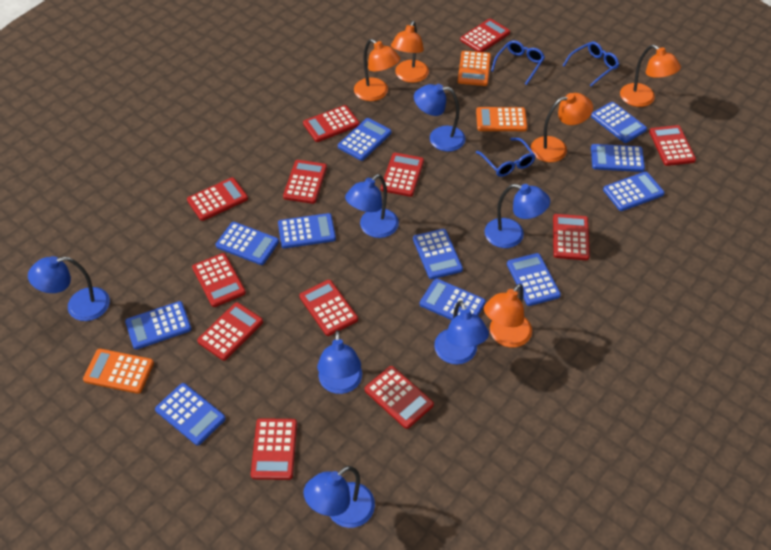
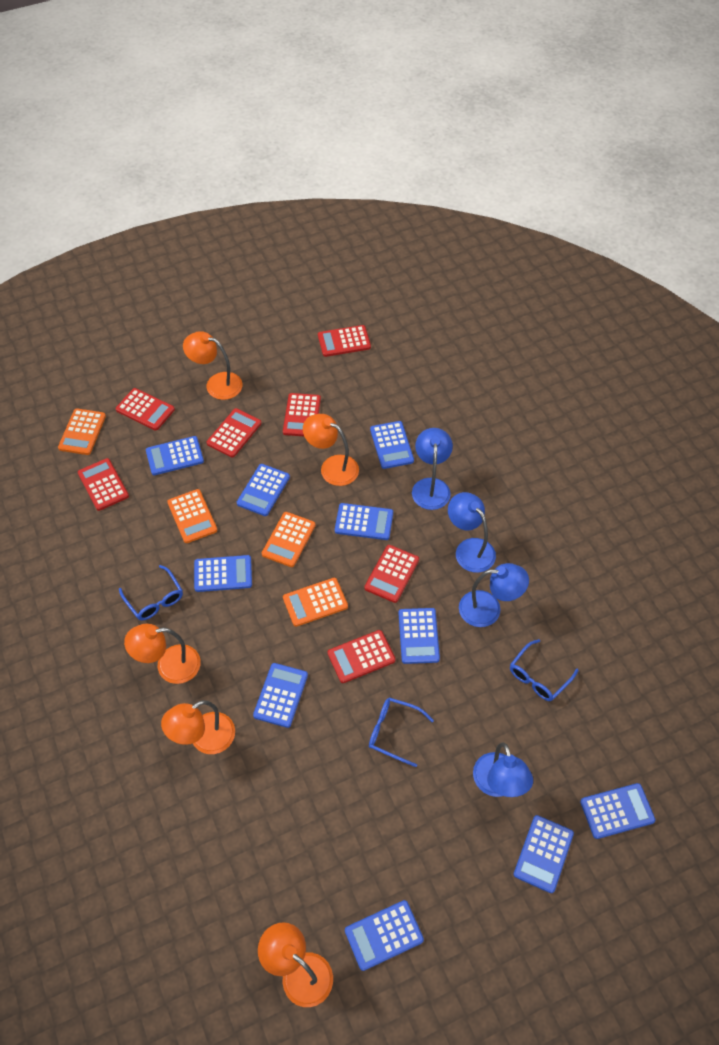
blue calculator: [125,301,192,350] [155,383,226,446] [216,222,279,265] [278,213,336,248] [338,118,391,161] [413,229,463,279] [420,278,486,320] [507,253,561,306] [591,102,647,143] [591,144,645,172] [603,172,665,211] = 11 -> [146,436,204,475] [194,555,252,592] [237,464,290,516] [253,663,308,728] [335,503,393,540] [345,900,424,971] [370,421,414,469] [398,608,440,664] [514,815,574,893] [580,783,656,839] = 10
blue lamp: [28,256,110,321] [304,466,375,528] [317,330,362,394] [345,174,399,238] [414,84,466,151] [434,301,489,364] [485,184,550,248] = 7 -> [412,428,453,510] [448,492,496,573] [459,563,529,627] [473,743,533,797] = 4
orange calculator: [83,349,154,394] [458,51,491,86] [476,107,527,131] = 3 -> [58,408,106,455] [167,489,218,543] [262,512,316,567] [283,578,348,627] = 4
red calculator: [187,177,248,221] [192,253,246,307] [197,302,263,361] [251,418,297,480] [283,160,327,204] [299,280,358,336] [303,105,360,142] [365,366,434,429] [381,153,424,197] [460,18,510,52] [553,214,590,260] [649,125,696,166] = 12 -> [78,458,129,511] [116,388,175,431] [207,408,261,458] [283,393,321,436] [318,325,371,357] [328,630,395,683] [364,545,419,603] = 7

